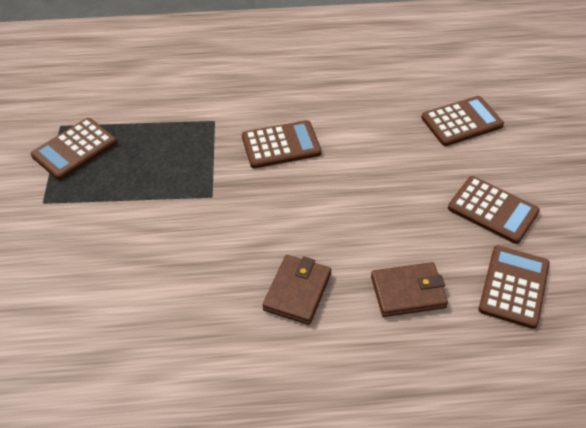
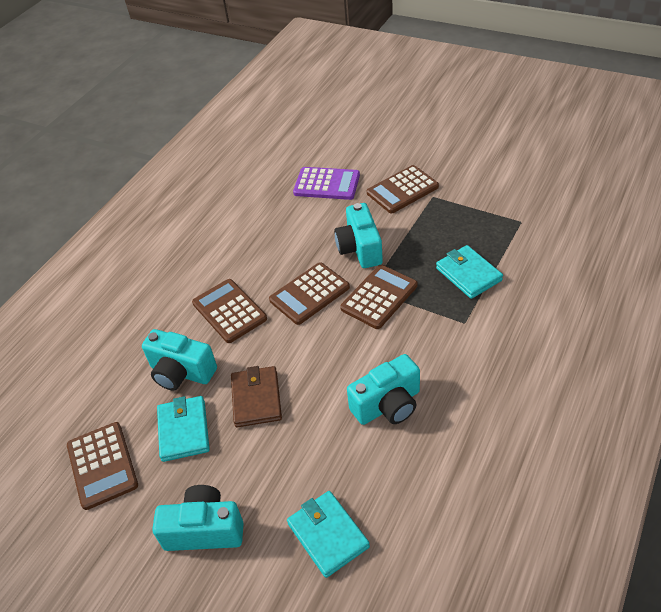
brown wallet: [263,255,331,325] [371,262,448,317] = 2 -> [231,366,282,427] = 1
purple calculator: none = 0 -> [293,167,360,200] = 1
turquoise camera: none = 0 -> [142,329,217,391] [152,485,243,551] [334,203,383,268] [347,354,420,425] = 4
turquoise wallet: none = 0 -> [157,396,210,462] [287,491,370,578] [436,245,503,299] = 3

